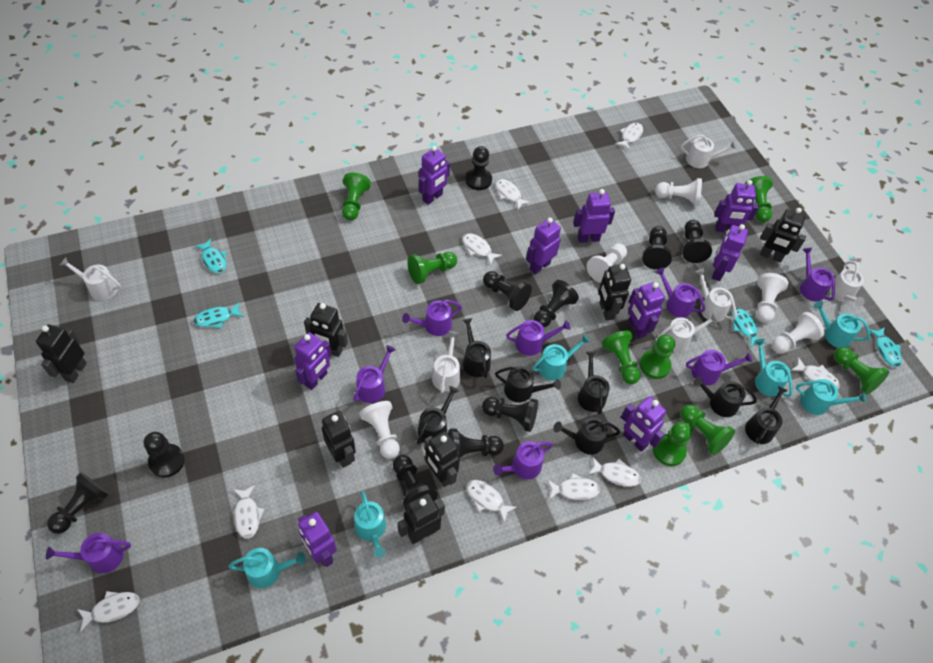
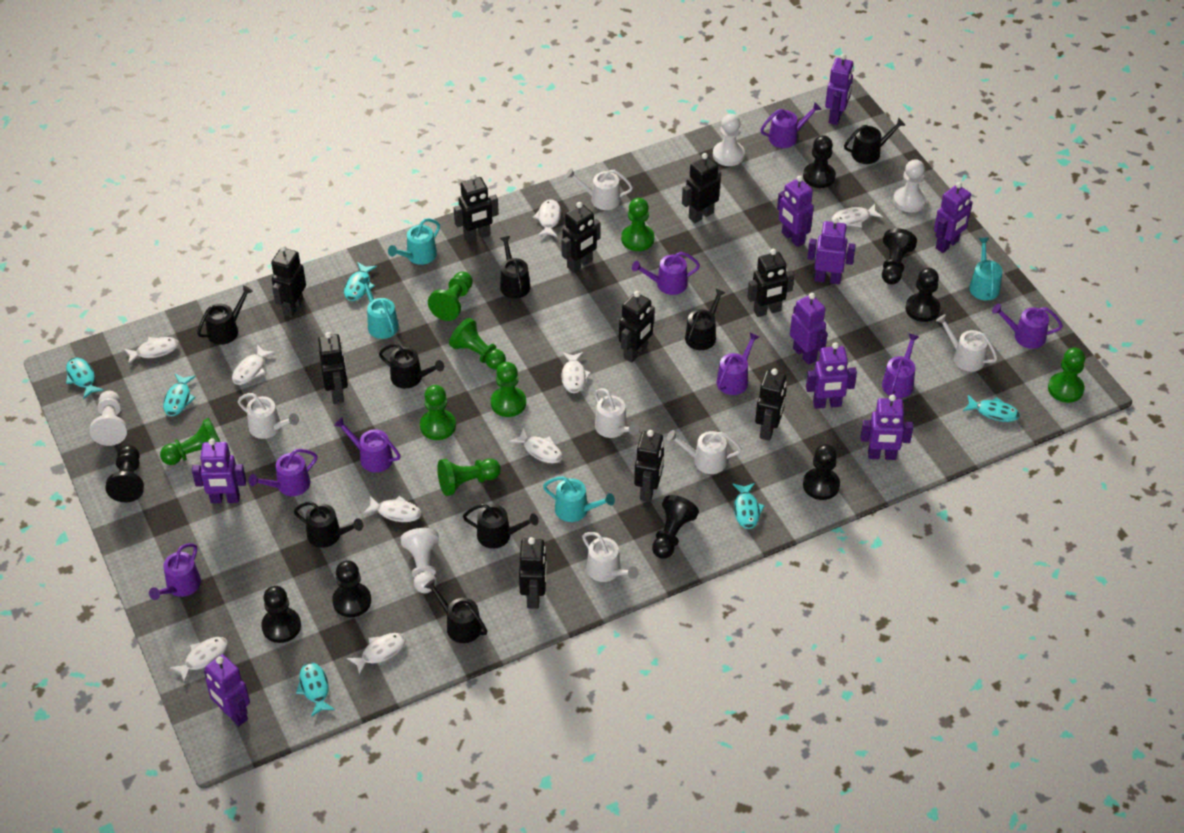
black pawn: [47,472,109,534] [144,432,185,478] [393,455,437,511] [448,429,504,458] [465,146,492,190] [482,397,538,432] [483,271,532,311] [534,280,579,327] [642,226,672,270] [682,220,712,263] = 10 -> [105,445,144,503] [261,586,301,643] [332,560,371,617] [652,495,699,559] [803,135,836,188] [803,444,840,500] [882,228,917,285] [905,268,940,322] = 8
black robot: [36,324,87,383] [304,303,348,357] [322,411,356,468] [398,493,445,544] [425,431,460,487] [599,264,631,321] [760,208,806,263] = 7 -> [271,245,306,317] [318,332,348,404] [454,173,499,243] [519,537,547,609] [561,202,600,273] [619,291,655,363] [634,430,664,502] [682,153,721,223] [747,249,794,317] [755,368,787,441] = 10
black watering can: [417,386,459,445] [462,318,491,378] [495,366,561,402] [553,417,620,455] [578,351,610,415] [693,376,757,417] [745,386,788,444] = 7 -> [197,286,253,345] [294,502,363,548] [379,344,444,389] [424,579,487,643] [463,504,539,549] [500,236,530,299] [685,289,726,350] [844,118,905,164] = 8
turquoise fish: [194,302,244,328] [195,239,226,273] [732,308,766,348] [869,327,902,367] = 4 -> [66,358,104,399] [163,374,196,416] [296,662,335,717] [344,262,377,301] [733,483,765,529] [963,395,1020,422] = 6
turquoise watering can: [228,548,306,588] [354,491,386,558] [533,334,590,380] [754,339,793,397] [796,379,867,415] [813,301,870,348] = 6 -> [359,277,399,339] [388,218,440,265] [543,476,615,522] [969,238,1003,301] = 4
white pawn: [359,401,400,459] [586,243,627,283] [655,178,702,206] [756,273,788,323] [772,312,825,354] = 5 -> [90,391,127,446] [401,528,439,594] [713,114,745,166] [893,159,927,213] = 4

